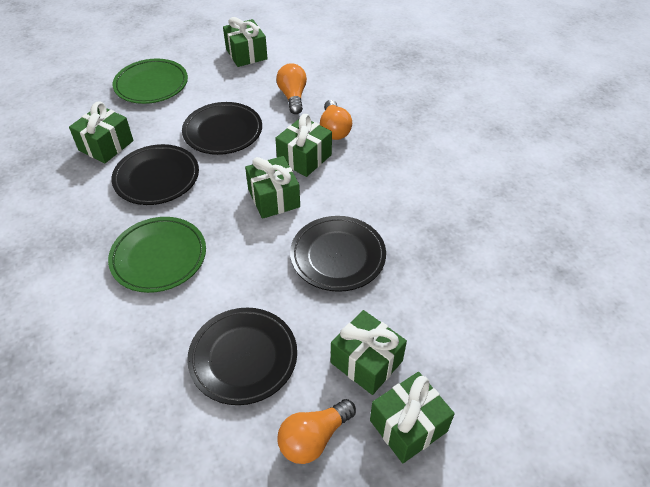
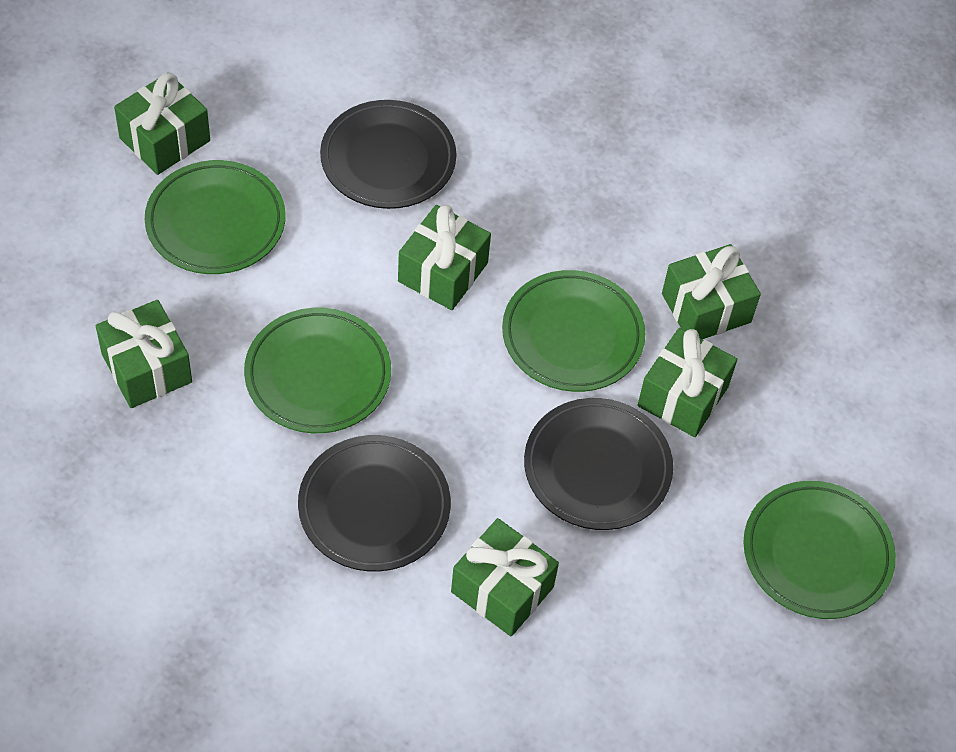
black plate: [111,144,199,205] [182,102,262,155] [187,308,297,405] [290,216,386,292] = 4 -> [298,435,451,571] [320,100,457,209] [524,398,673,530] = 3
green plate: [108,217,206,293] [113,59,188,104] = 2 -> [145,160,286,274] [244,308,391,433] [502,270,645,392] [743,481,896,619] = 4
orange light bulb: [276,63,307,114] [277,399,356,464] [320,100,352,140] = 3 -> none = 0

